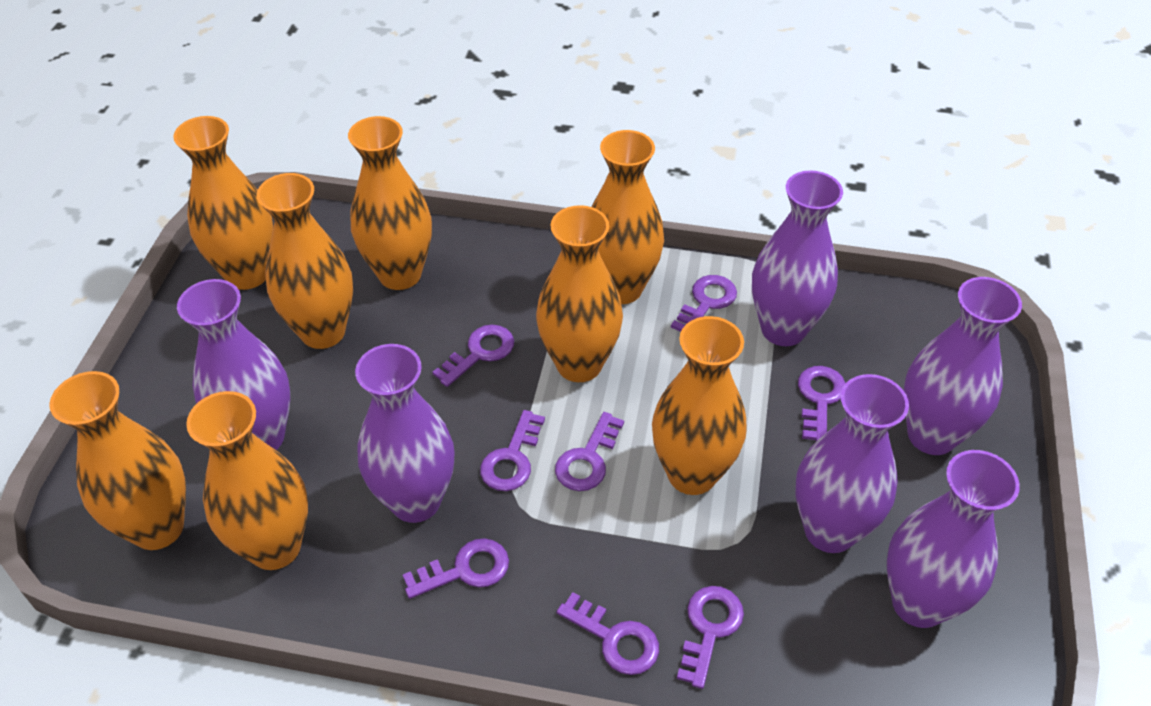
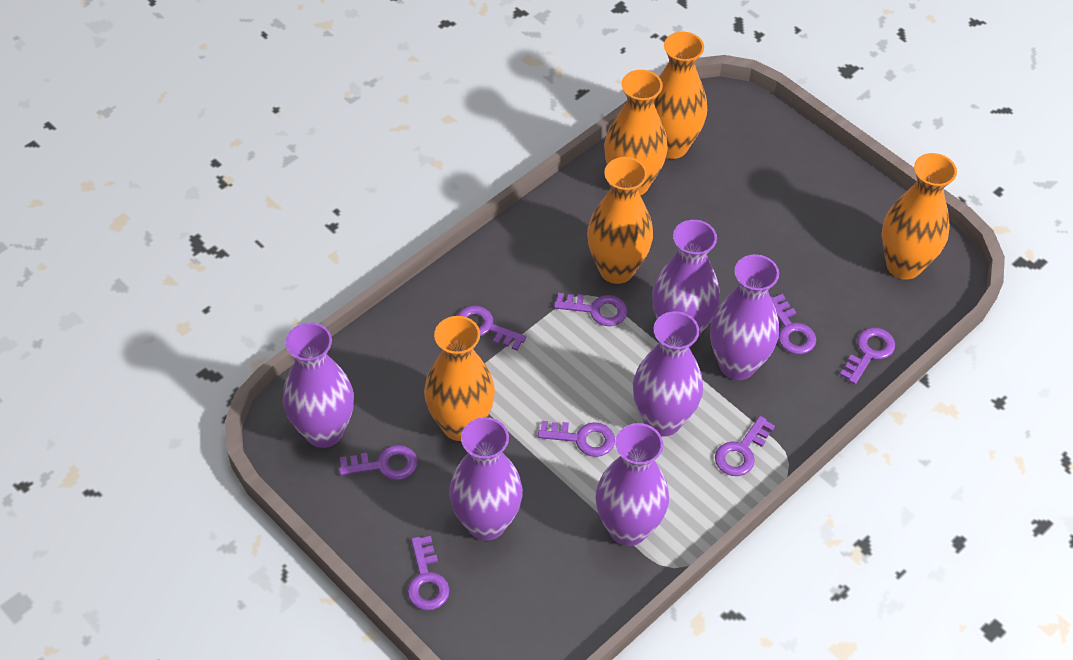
orange vase: [50,371,186,550] [173,116,273,290] [186,391,308,570] [256,173,353,349] [348,116,432,290] [536,205,623,382] [591,130,664,304] [652,316,747,495] = 8 -> [424,316,495,441] [587,157,653,284] [604,70,668,196] [653,32,707,159] [882,153,957,280] = 5

